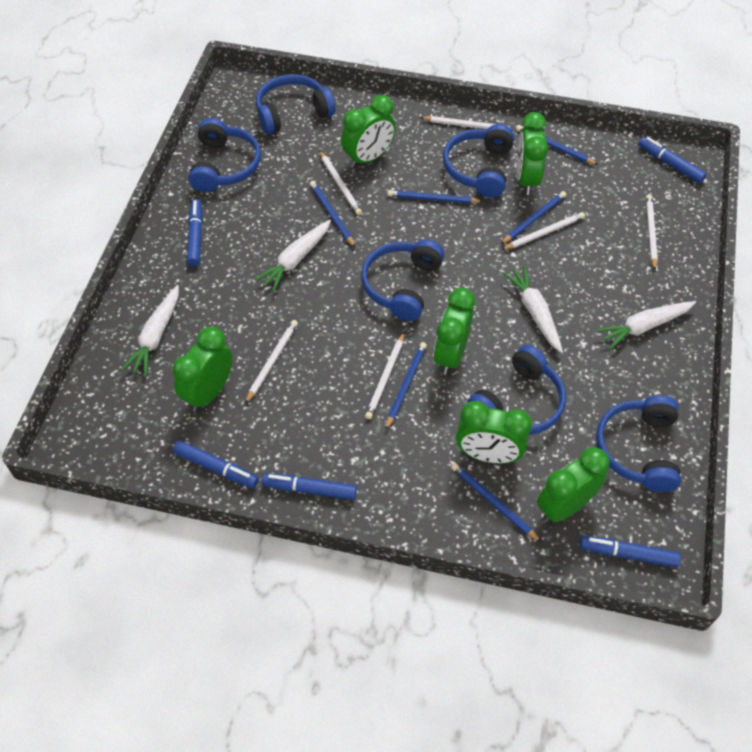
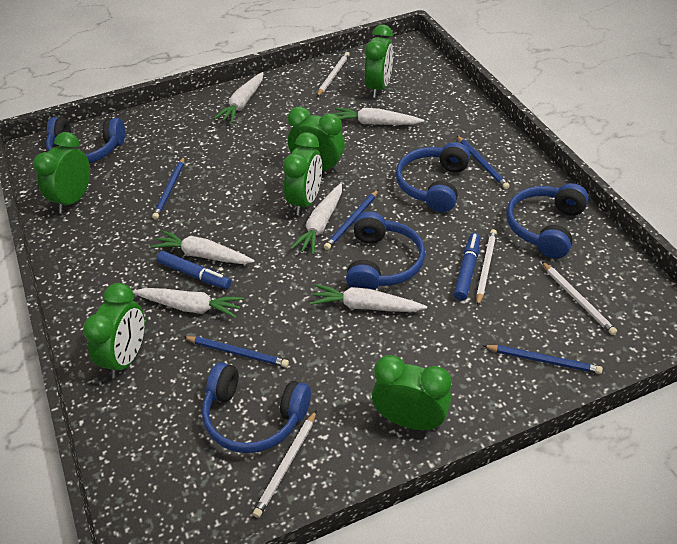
blue headphones: [189,118,261,192] [256,74,336,134] [361,239,444,321] [443,124,514,198] [467,345,566,435] [596,395,681,492] = 6 -> [46,117,125,164] [202,362,311,453] [346,211,425,290] [396,142,470,212] [506,183,589,258] = 5
blue marker: [173,440,259,488] [187,199,203,266] [262,473,357,500] [580,536,681,568] [638,137,707,183] = 5 -> [157,251,231,289] [454,233,481,300] = 2
blue pencil: [310,181,355,247] [385,342,427,430] [387,190,484,204] [451,463,542,543] [501,191,566,244] [516,125,598,165] = 6 -> [152,157,185,220] [184,336,289,367] [324,189,379,250] [457,135,510,189] [482,345,603,374] = 5
white carrot: [121,285,179,376] [254,220,331,292] [502,266,563,353] [596,301,696,350] = 4 -> [133,288,244,318] [151,230,255,264] [214,72,263,123] [290,183,342,255] [310,284,427,312] [333,108,424,125] = 6
white pencil: [245,320,298,404] [319,150,362,215] [365,332,404,419] [420,116,510,129] [501,212,585,250] [646,194,658,270] = 6 -> [253,410,317,518] [317,52,350,97] [476,229,497,306] [541,261,617,335] = 4

